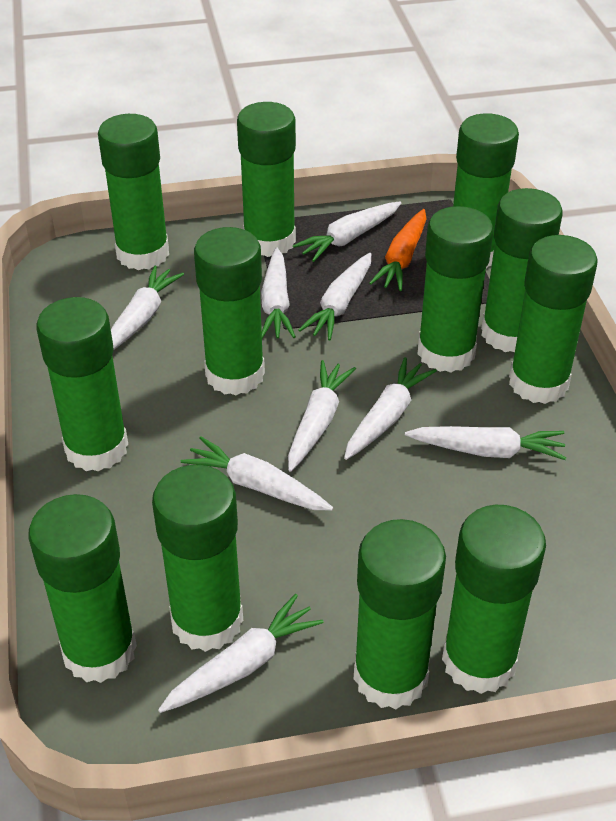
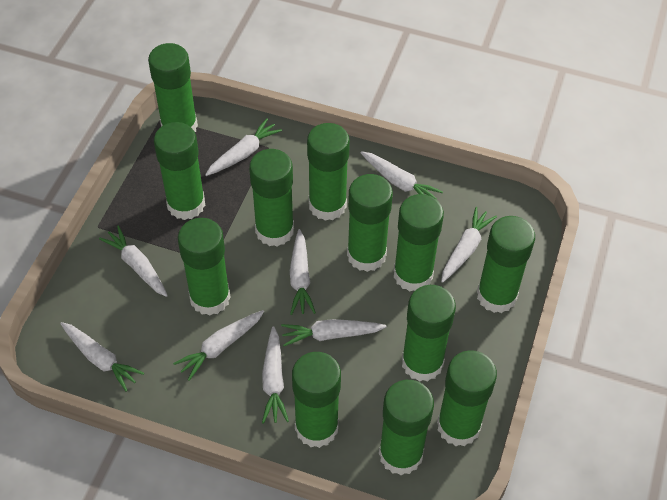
orange carrot: [369,209,426,291] = 1 -> none = 0

